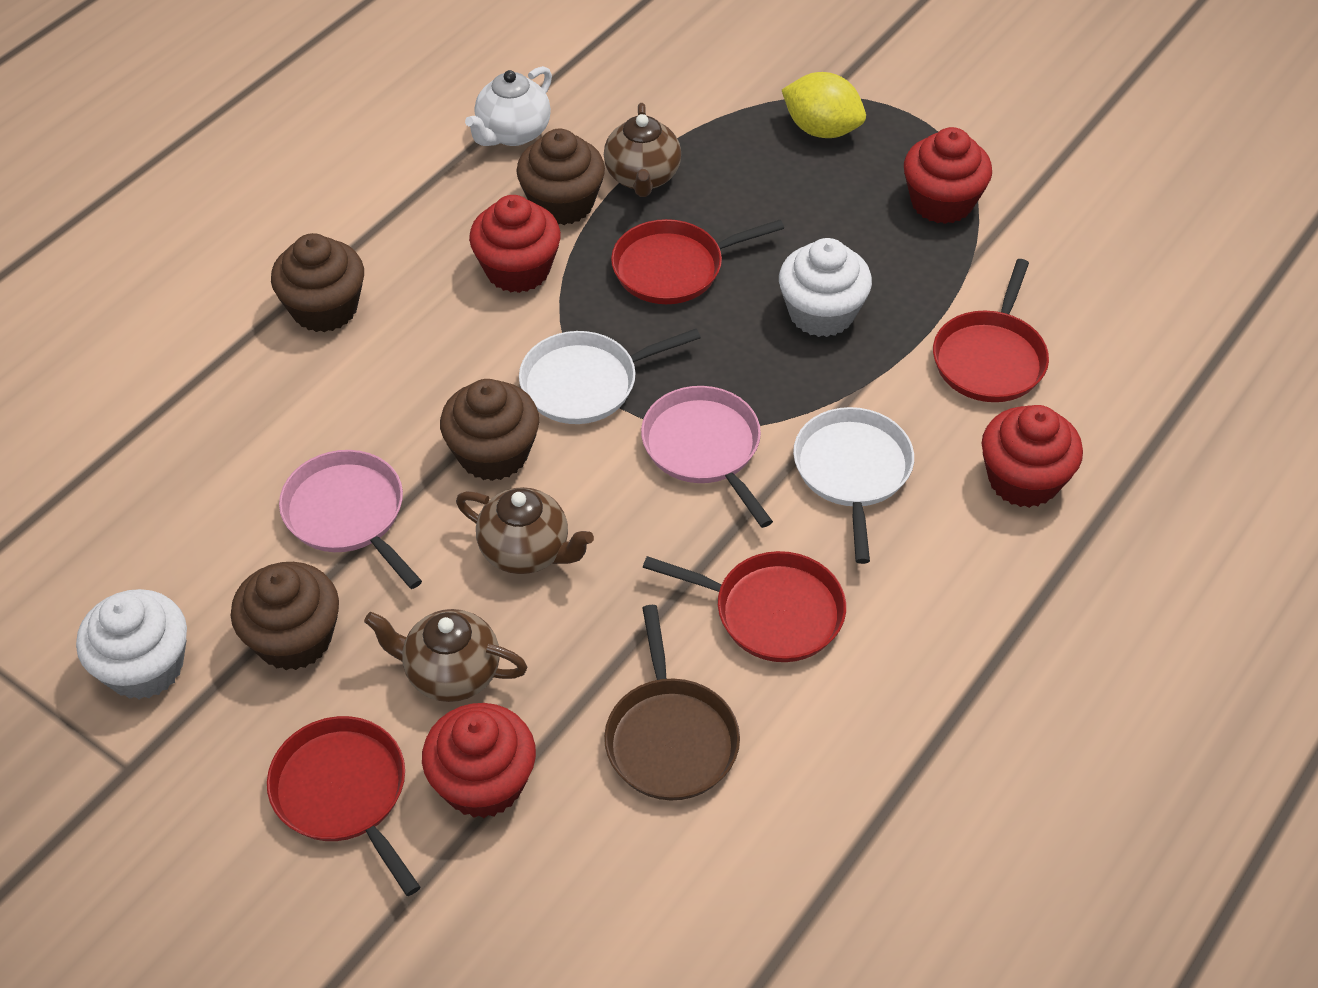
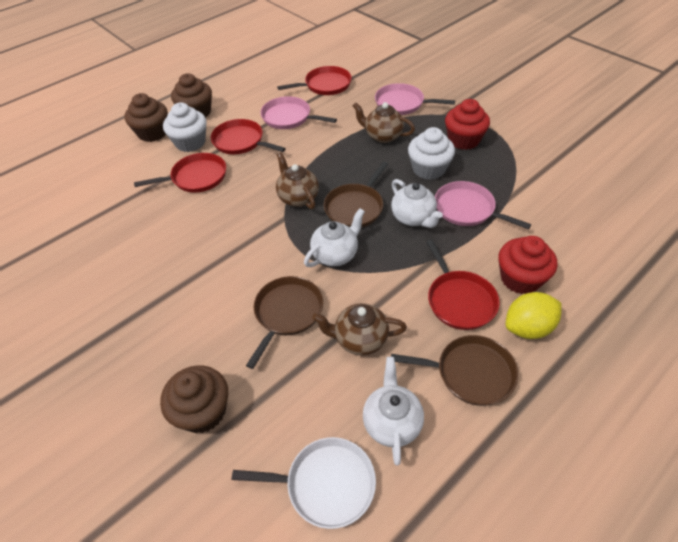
brown cupcake: [231,562,339,670] [271,233,364,332] [440,379,539,481] [516,128,605,225] = 4 -> [124,93,168,142] [160,365,228,433] [171,73,212,118] = 3
brown pan: [604,605,740,800] = 1 -> [246,276,323,369] [324,162,388,228] [391,335,518,406] = 3
pink pan: [279,450,422,589] [641,386,773,528] = 2 -> [260,96,337,129] [375,83,455,115] [435,181,531,229] = 3
red cupcake: [422,703,536,818] [469,195,561,293] [904,127,992,224] [982,405,1083,508] = 4 -> [445,99,490,150] [498,236,557,294] = 2
white pan: [519,329,701,424] [793,407,914,564] = 2 -> [232,437,376,529] = 1
white teapot: [465,66,552,146] = 1 -> [304,208,365,267] [363,357,424,465] [391,179,443,228] = 3

